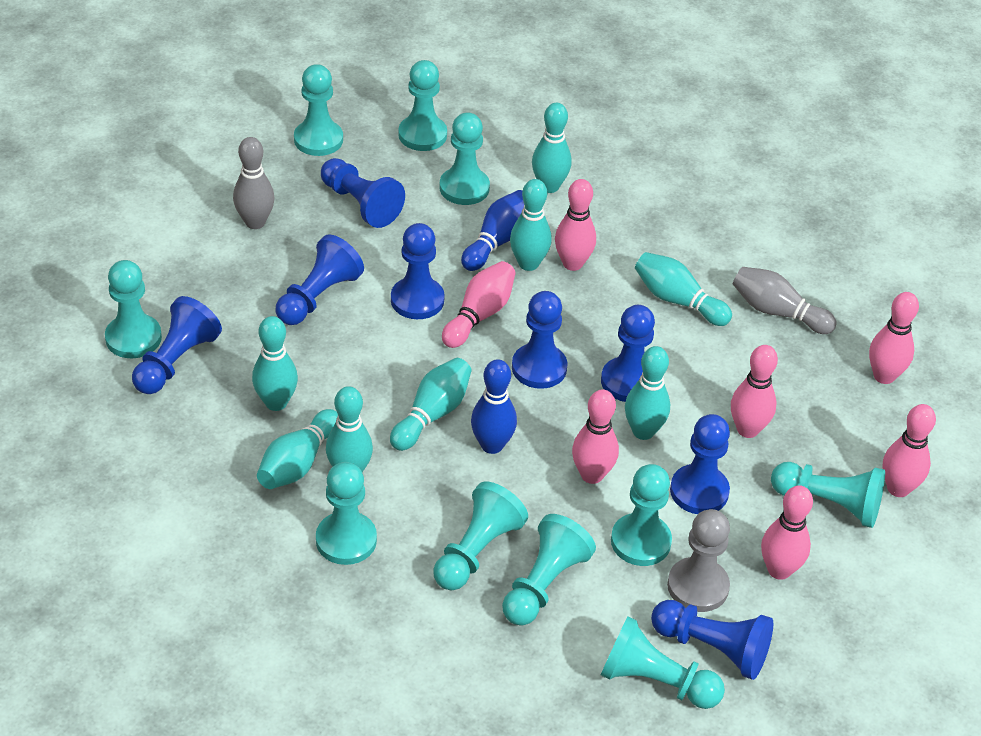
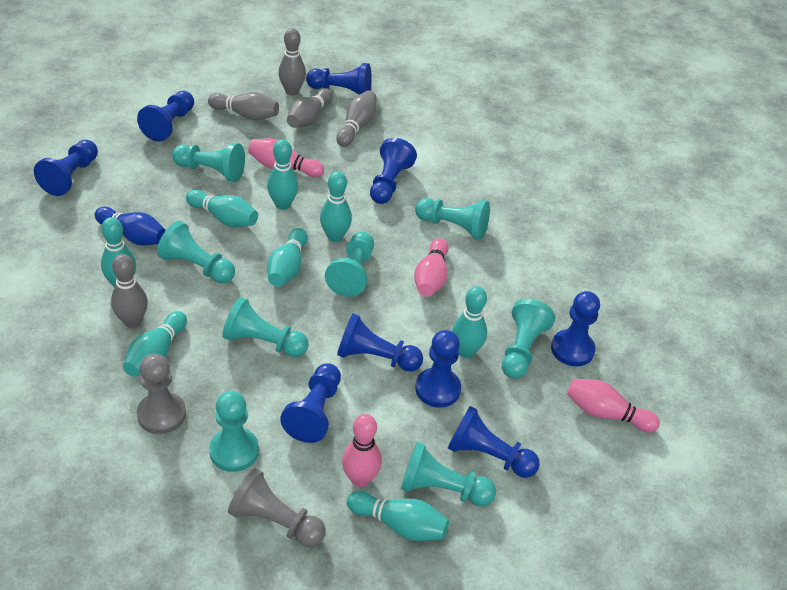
blue bowling pin: [461,190,524,271] [471,359,517,454] = 2 -> [95,207,166,245] = 1
blue pawn: [132,296,222,394] [276,234,364,325] [321,158,405,228] [391,223,445,319] [512,291,567,389] [601,305,655,402] [651,600,773,680] [670,414,730,514] = 8 -> [34,140,98,196] [137,91,194,142] [280,363,341,443] [306,63,372,95] [337,313,423,372] [370,138,417,204] [415,330,461,408] [448,406,540,478] [551,291,600,366] = 9
grey bowling pin: [233,137,275,229] [733,267,837,334] = 2 -> [111,254,148,328] [208,92,279,121] [278,28,306,95] [287,88,333,128] [336,91,376,147] = 5
grey pawn: [667,509,730,612] = 1 -> [137,354,186,434] [228,468,326,547] = 2
pink bowling pin: [442,261,516,348] [555,179,596,271] [572,389,619,484] [731,345,778,438] [761,485,813,580] [869,292,919,384] [883,404,936,497] = 7 -> [248,138,324,177] [342,414,382,487] [414,238,449,297] [567,378,660,432] = 4
turquoise pawn: [105,260,162,358] [294,64,343,156] [316,462,377,565] [398,60,447,151] [433,482,528,590] [439,112,490,205] [502,514,596,626] [601,616,725,709] [611,464,672,566] [771,462,885,528] = 10 -> [157,221,235,283] [172,143,245,182] [209,391,259,472] [222,297,309,357] [325,232,374,297] [401,442,496,506] [415,198,490,240] [502,299,555,379] = 8

